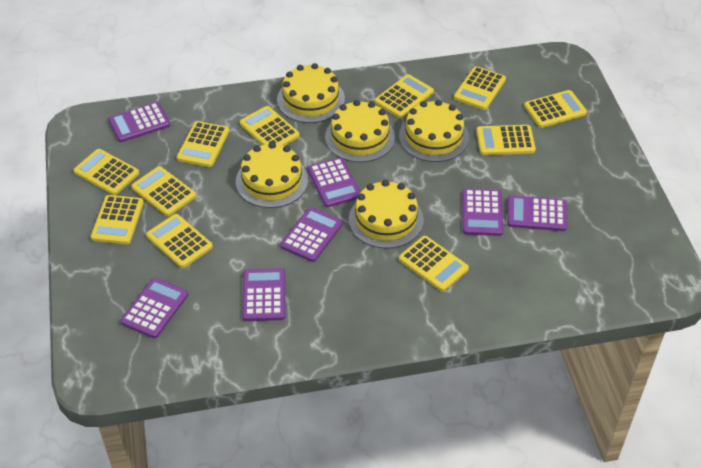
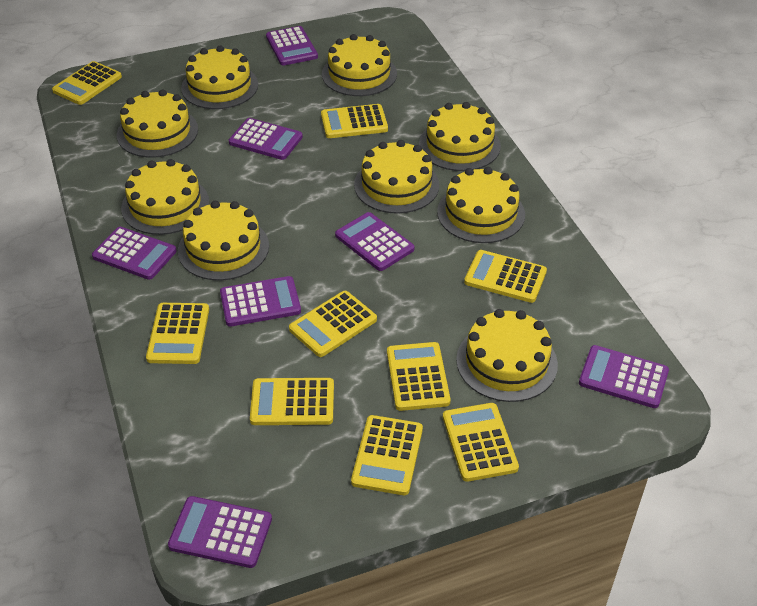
yellow cake: [236,142,308,208] [277,63,345,123] [325,100,395,162] [349,180,424,249] [399,100,469,162] = 5 -> [117,89,198,158] [121,159,209,235] [178,201,269,281] [181,46,258,109] [322,34,397,96] [354,140,439,214] [419,102,501,171] [437,167,525,243] [456,309,558,402] = 9
yellow calculator: [74,149,139,195] [91,195,144,244] [131,166,196,216] [146,214,213,268] [177,121,229,167] [240,106,299,146] [375,74,434,118] [399,236,469,291] [454,66,506,110] [476,125,536,155] [524,90,587,128] = 11 -> [52,61,122,105] [146,303,209,364] [250,378,334,425] [289,291,377,357] [321,104,388,138] [351,415,423,495] [387,342,451,411] [443,403,519,482] [464,250,547,303] = 9

